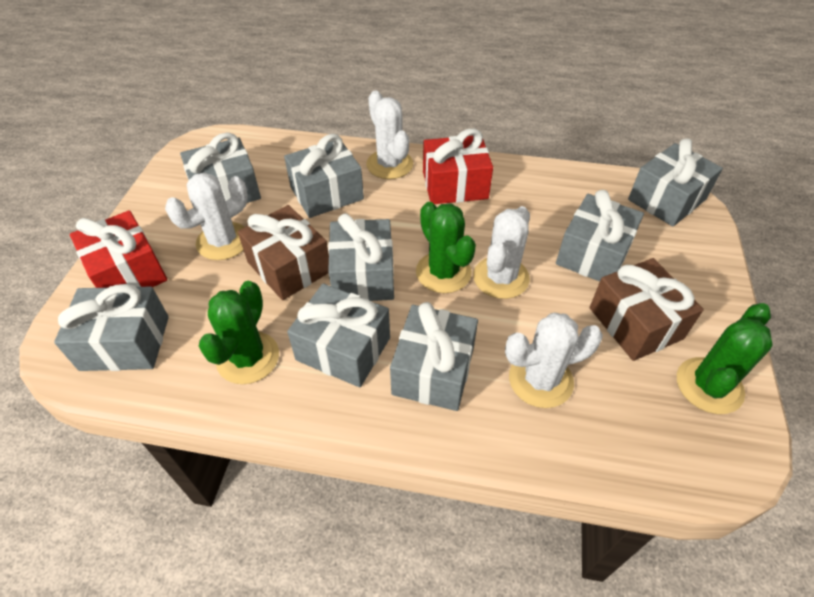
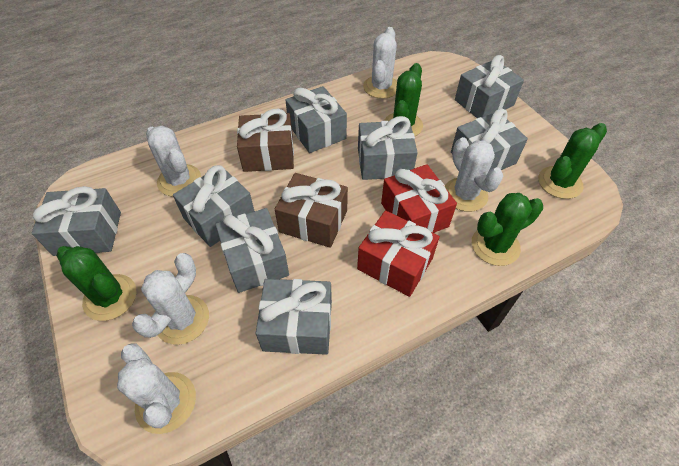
green cactus: [199,281,279,384] [416,202,476,293] [677,303,772,414] = 3 -> [57,246,136,321] [384,63,423,136] [472,193,543,266] [538,123,607,199] = 4
white cactus: [165,172,248,260] [366,91,413,179] [473,206,530,299] [505,313,603,408] = 4 -> [117,344,196,434] [132,253,209,345] [146,126,201,197] [363,27,397,99] [445,137,503,212] = 5

